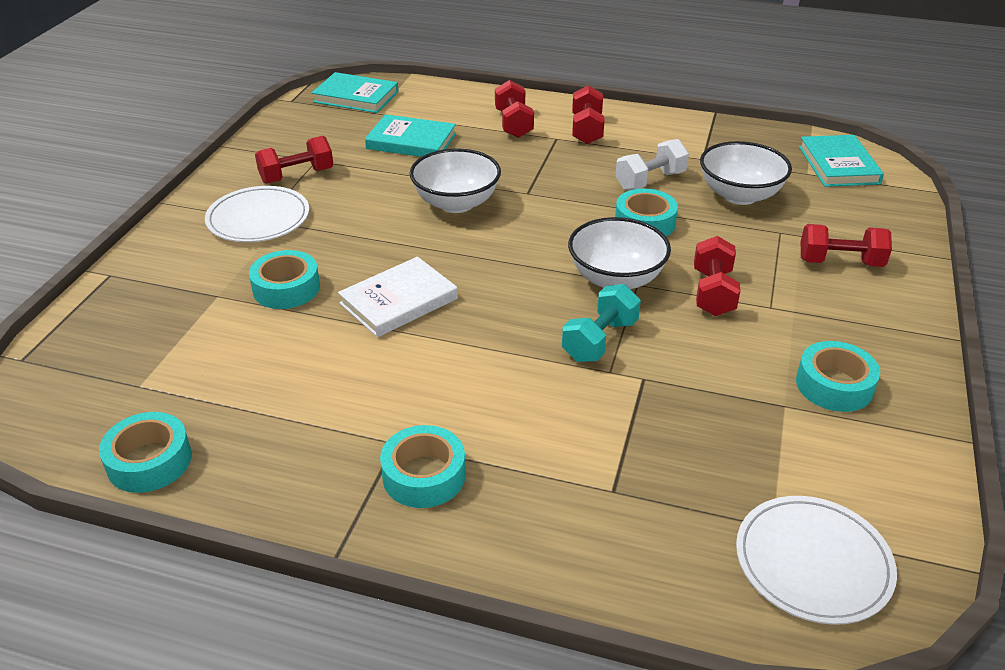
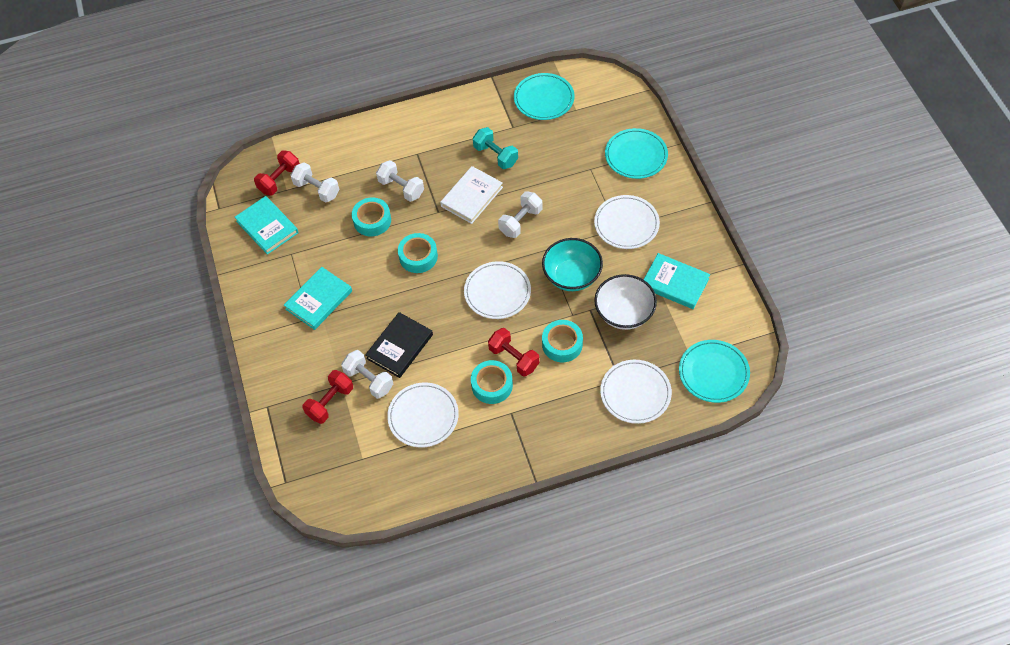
black book: none = 0 -> [365,312,433,378] = 1
red dumbbell: [255,136,334,184] [495,80,534,138] [572,85,605,144] [694,236,741,316] [801,224,892,267] = 5 -> [254,151,300,195] [303,370,353,424] [488,328,539,377] = 3
turquoise bowl: none = 0 -> [542,238,603,291] = 1
turquoise plate: none = 0 -> [514,73,574,120] [605,128,668,179] [679,340,750,403] = 3
turquoise tape: [99,412,192,493] [249,250,320,309] [380,425,466,508] [615,189,678,237] [796,341,880,412] = 5 -> [352,197,391,236] [398,233,438,273] [471,360,513,404] [542,320,583,362] = 4
white bowl: [409,149,501,213] [568,217,671,289] [700,141,792,205] = 3 -> [594,274,657,330] = 1
white dumbbell: [615,139,689,191] = 1 -> [290,162,339,203] [341,350,393,399] [376,160,424,202] [498,191,542,238] = 4
white plate: [205,186,309,242] [736,496,897,625] = 2 -> [387,382,459,448] [464,261,531,319] [594,195,660,249] [600,360,672,424] = 4

